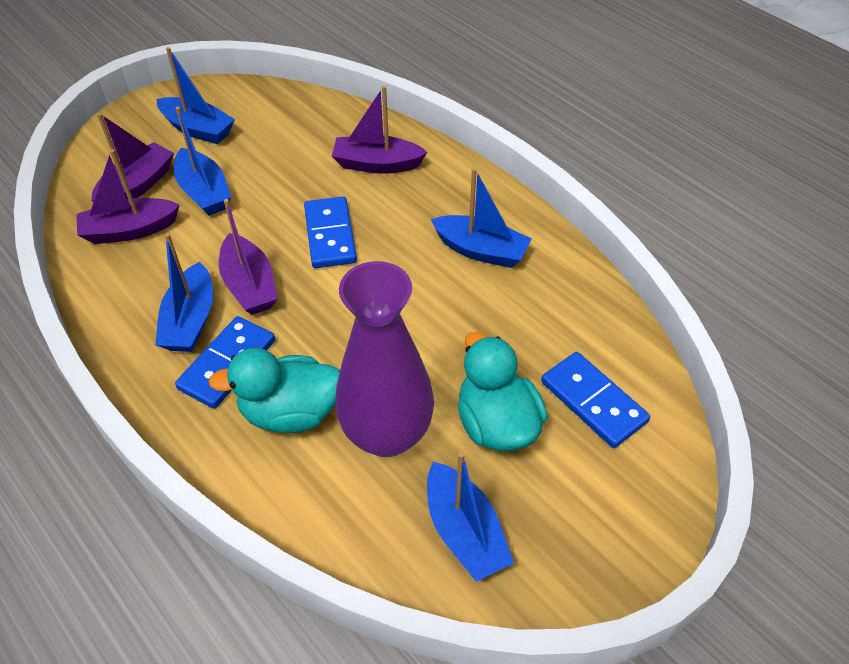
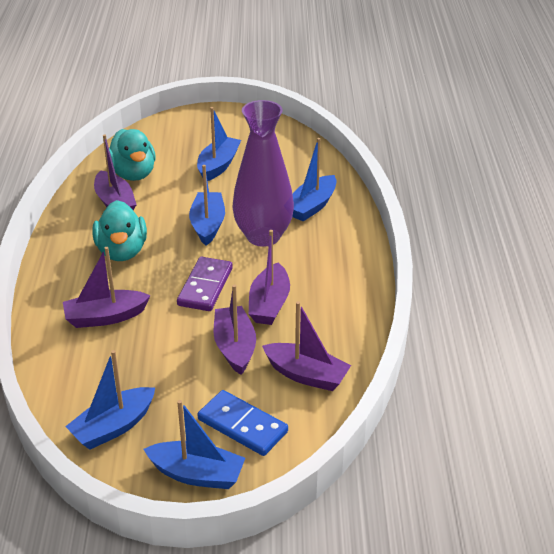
blue domino: [175,316,275,409] [304,196,357,268] [541,352,650,448] = 3 -> [198,390,288,456] = 1
purple boat: [76,149,180,244] [91,113,174,202] [219,199,277,315] [332,86,427,174] = 4 -> [63,247,151,328] [94,134,137,211] [214,284,256,375] [249,230,290,325] [262,301,351,391] = 5
purple domino: none = 0 -> [177,257,233,311] = 1

